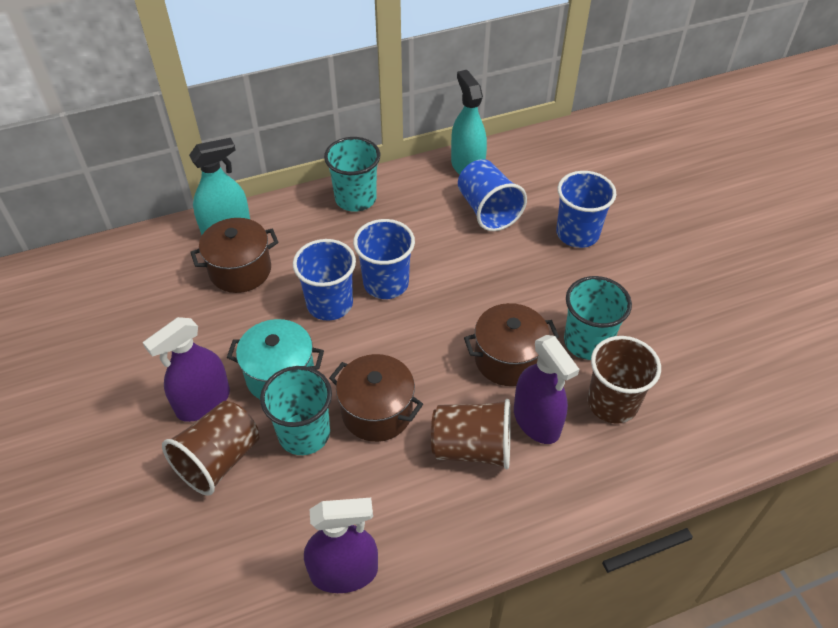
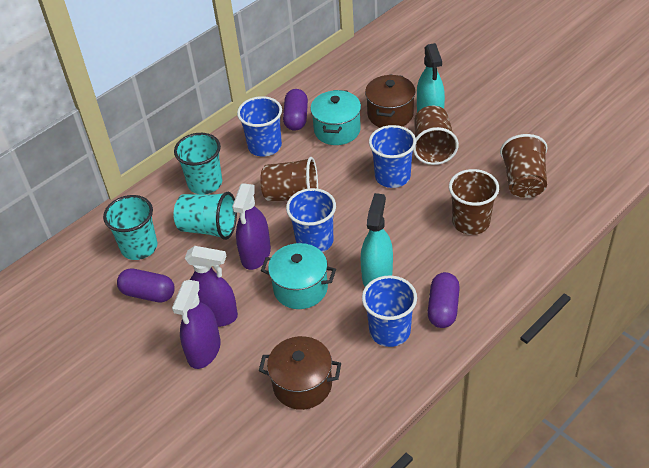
brown cup: [162,401,259,496] [431,399,511,470] [588,336,661,424] = 3 -> [260,157,318,201] [413,106,459,165] [449,169,499,235] [500,134,548,198] = 4
brown pot: [190,218,278,293] [329,354,423,442] [464,303,559,386] = 3 -> [259,336,341,410] [365,74,416,128] = 2
purple capsule: none = 0 -> [117,269,175,303] [283,89,308,131] [428,272,460,328] = 3
turquoise pot: [227,319,324,399] = 1 -> [261,243,336,309] [310,90,361,145] = 2

